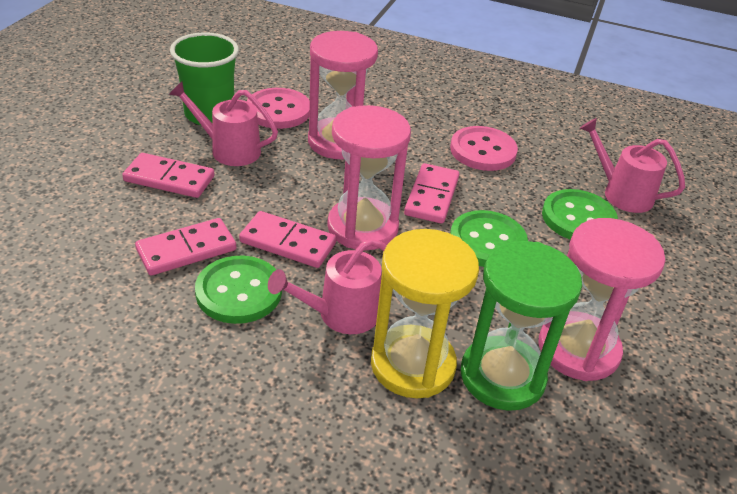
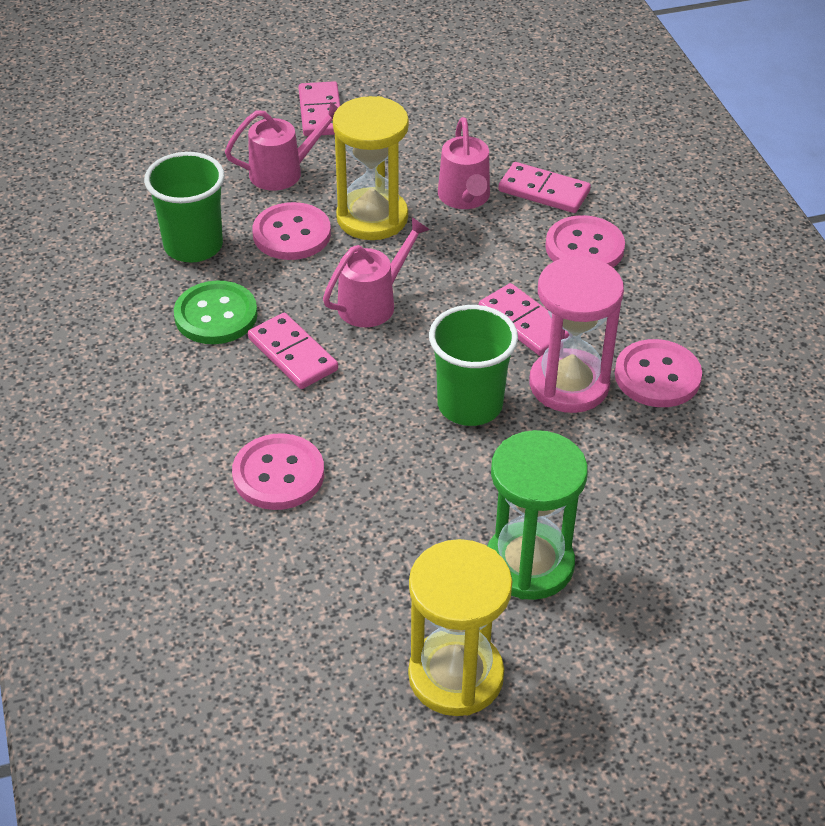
green button: [195,256,282,324] [450,210,528,267] [542,189,618,240] = 3 -> [174,281,258,344] = 1
green cup: [170,32,239,125] = 1 -> [144,152,225,263] [429,305,518,426] = 2
pink button: [247,88,310,129] [450,126,518,171] = 2 -> [232,433,324,510] [252,202,331,260] [545,215,625,267] [615,339,702,407] = 4
pink hourglass: [308,31,378,159] [327,105,411,250] [539,218,665,381] = 3 -> [529,256,624,413] = 1
yellow hourglass: [371,229,479,398] = 1 -> [333,96,409,240] [408,539,512,716] = 2

